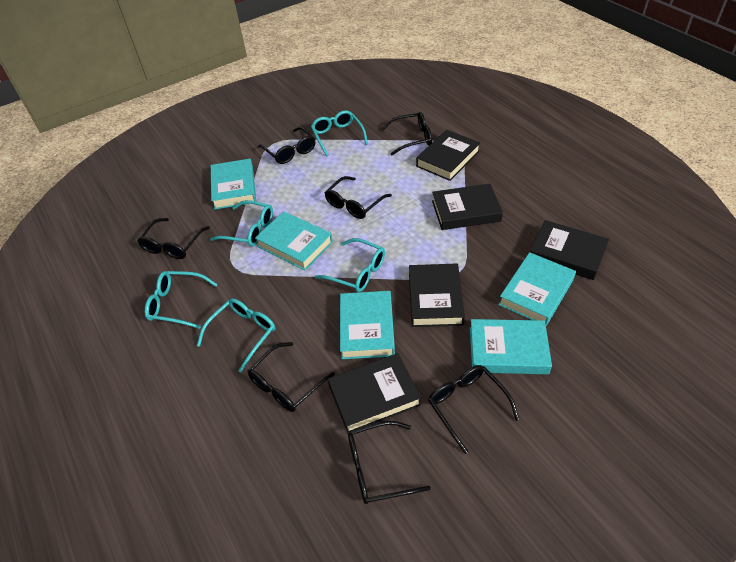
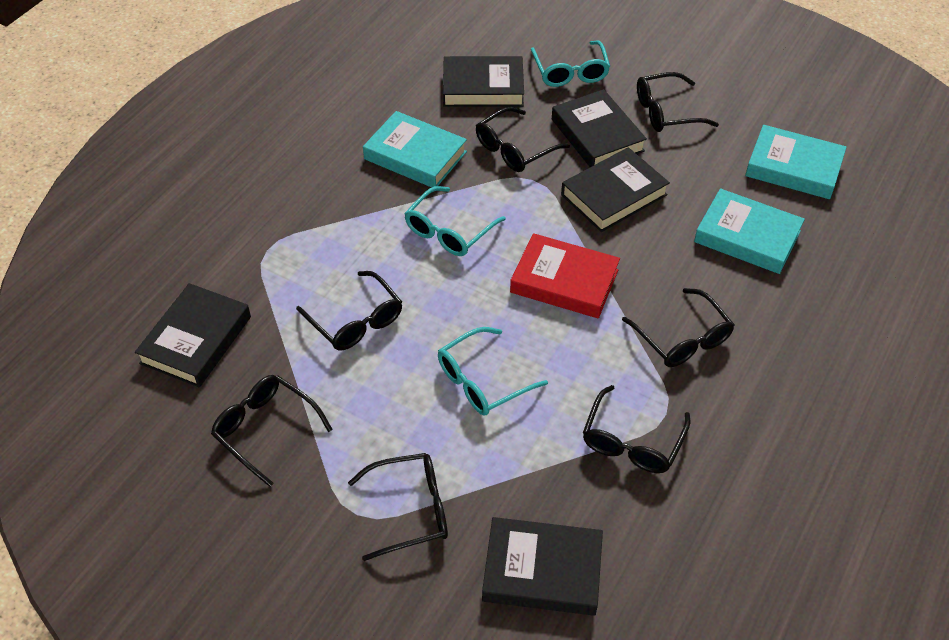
red book: none = 0 -> [510,233,620,319] = 1
turquoise book: [211,159,256,210] [255,211,333,271] [340,291,395,359] [470,319,552,374] [498,252,576,326] = 5 -> [363,111,467,188] [694,188,805,274] [745,125,847,199] = 3
turquoise glasses: [145,271,218,329] [197,298,275,372] [210,200,273,247] [311,110,368,157] [315,238,385,292] = 5 -> [404,186,506,256] [438,327,548,416] [531,40,610,87] = 3

